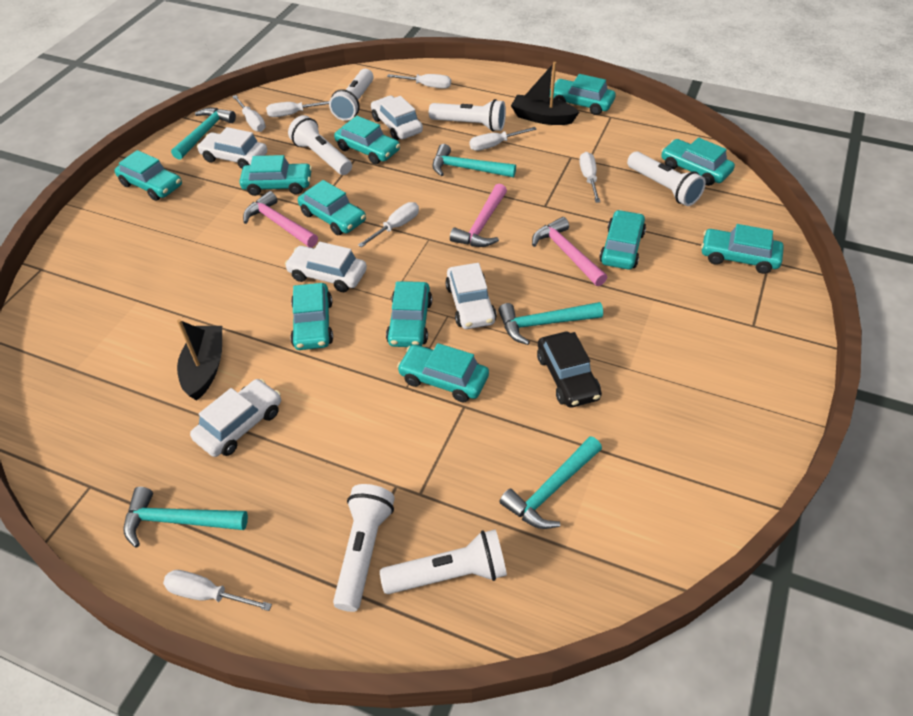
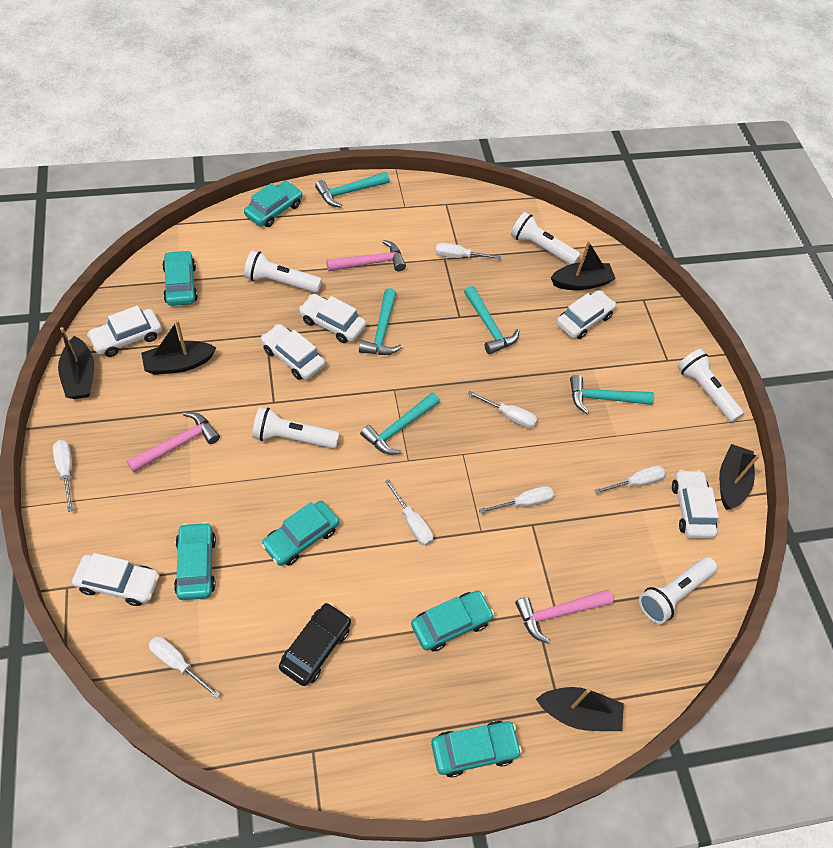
black boat: [177,319,222,401] [511,62,580,125] = 2 -> [58,327,94,399] [141,320,217,375] [536,687,624,731] [551,241,616,290] [719,444,760,510] = 5
turquoise car: [115,150,182,201] [239,155,312,196] [290,283,333,350] [298,180,366,235] [334,116,400,164] [386,281,432,347] [397,343,489,402] [550,74,616,115] [599,210,646,270] [661,137,735,186] [701,224,784,274] = 11 -> [162,250,198,306] [174,522,216,600] [244,181,302,227] [261,501,339,566] [411,590,494,652] [431,721,522,778] = 6
white car: [190,379,281,457] [197,127,267,169] [285,242,367,292] [371,96,423,140] [445,263,497,329] = 5 -> [72,553,160,606] [87,306,162,357] [261,324,325,380] [299,294,366,343] [556,290,616,339] [672,470,719,539] = 6
white flashlight: [288,115,352,175] [329,69,374,121] [333,484,395,612] [380,530,507,594] [429,99,506,131] [627,151,706,206] = 6 -> [244,250,322,293] [252,407,339,449] [511,212,581,265] [639,557,717,624] [678,349,744,422] = 5

